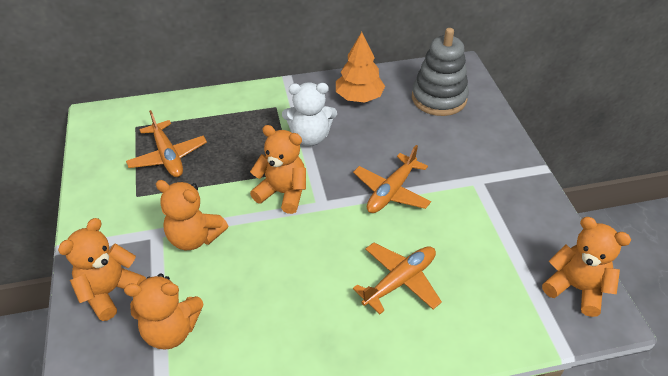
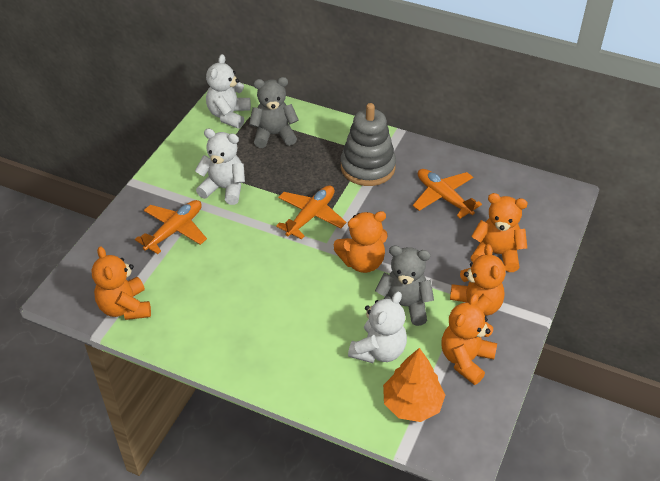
grey teddy bear: none = 0 -> [249,77,299,148] [375,245,434,326] = 2
white teddy bear: [282,82,337,146] = 1 -> [195,129,245,205] [206,54,251,129] [348,291,407,363] = 3

